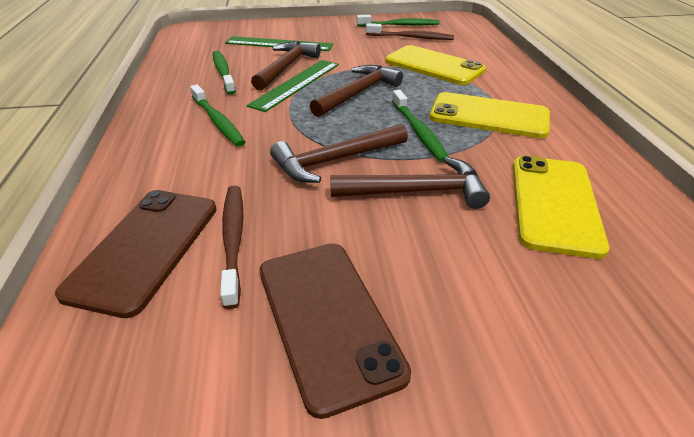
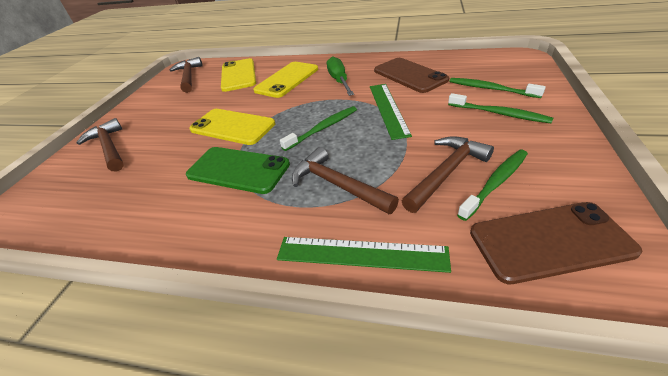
brown toothbrush: [220,185,244,309] [366,23,454,40] = 2 -> none = 0
green phone: none = 0 -> [186,147,290,194] = 1
green screwdriver: none = 0 -> [327,56,354,96] = 1

